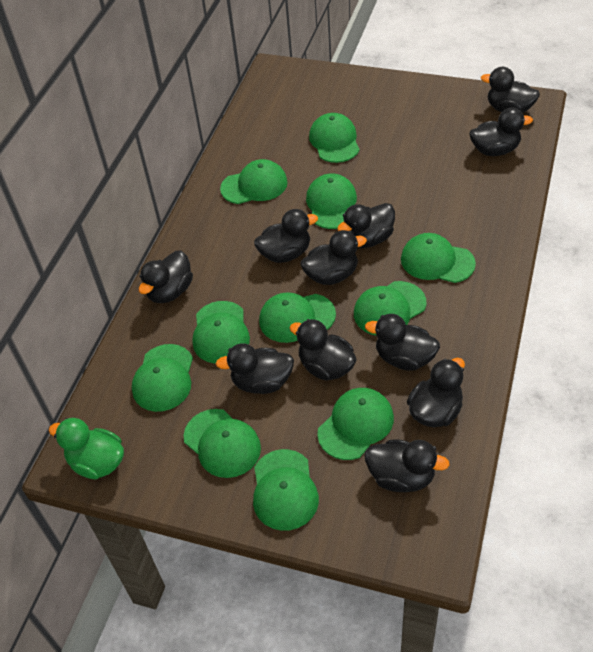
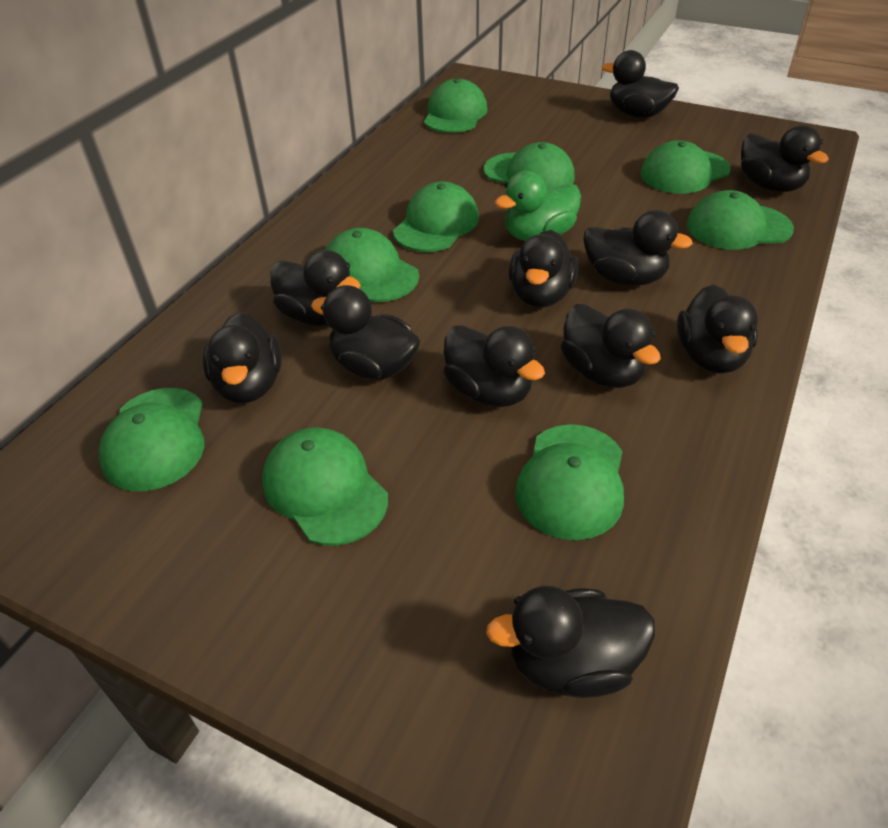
green cap: [132,344,193,412] [184,409,261,478] [192,301,250,364] [220,159,288,204] [253,449,319,531] [259,292,336,343] [306,173,357,229] [309,113,360,163] [317,388,394,460] [354,281,426,336] [401,233,476,283] = 11 -> [98,388,204,491] [262,427,388,546] [325,228,419,302] [393,182,479,252] [424,79,487,133] [484,142,575,189] [515,424,624,540] [640,140,731,194] [687,190,794,250] = 9

